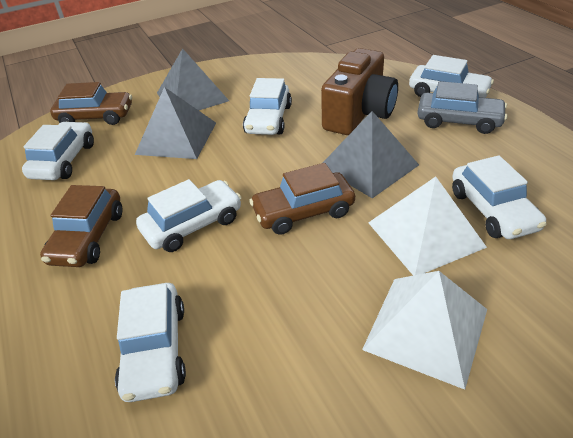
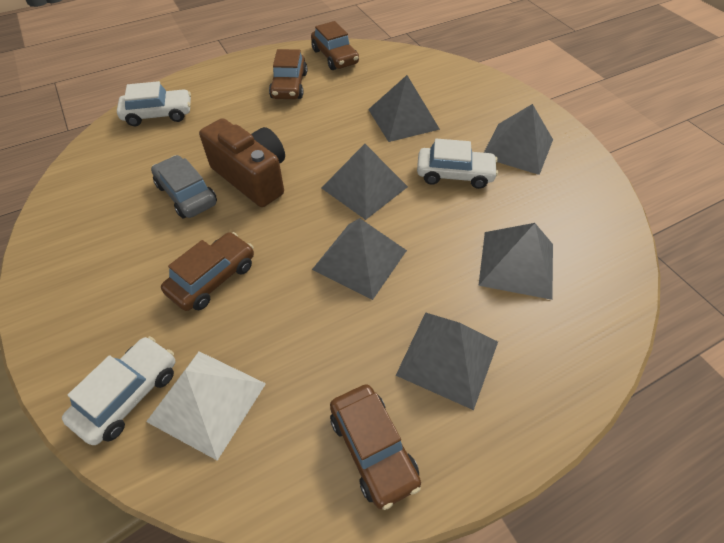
brown car: [40,185,123,267] [50,82,132,125] [249,163,355,235] = 3 -> [161,232,254,311] [269,49,307,99] [311,21,359,70] [330,384,421,510] = 4
grey pyramid: [135,87,216,159] [157,48,229,110] [323,111,419,198] = 3 -> [312,218,407,300] [321,144,408,220] [368,75,440,142] [395,312,498,410] [478,223,553,300] [484,104,553,175] = 6
white car: [22,122,94,180] [115,283,186,402] [136,179,242,252] [243,78,292,135] [409,55,494,98] [452,155,547,239] = 6 -> [62,336,175,445] [117,81,191,126] [417,139,498,189] = 3
white pyramid: [362,271,487,390] [368,177,487,276] = 2 -> [146,351,266,461] = 1

